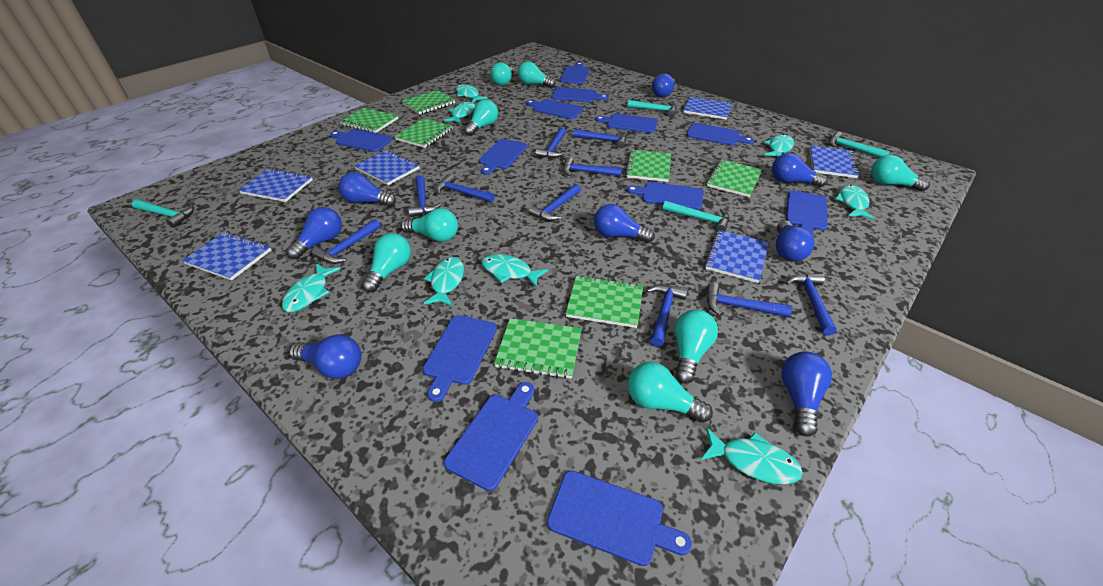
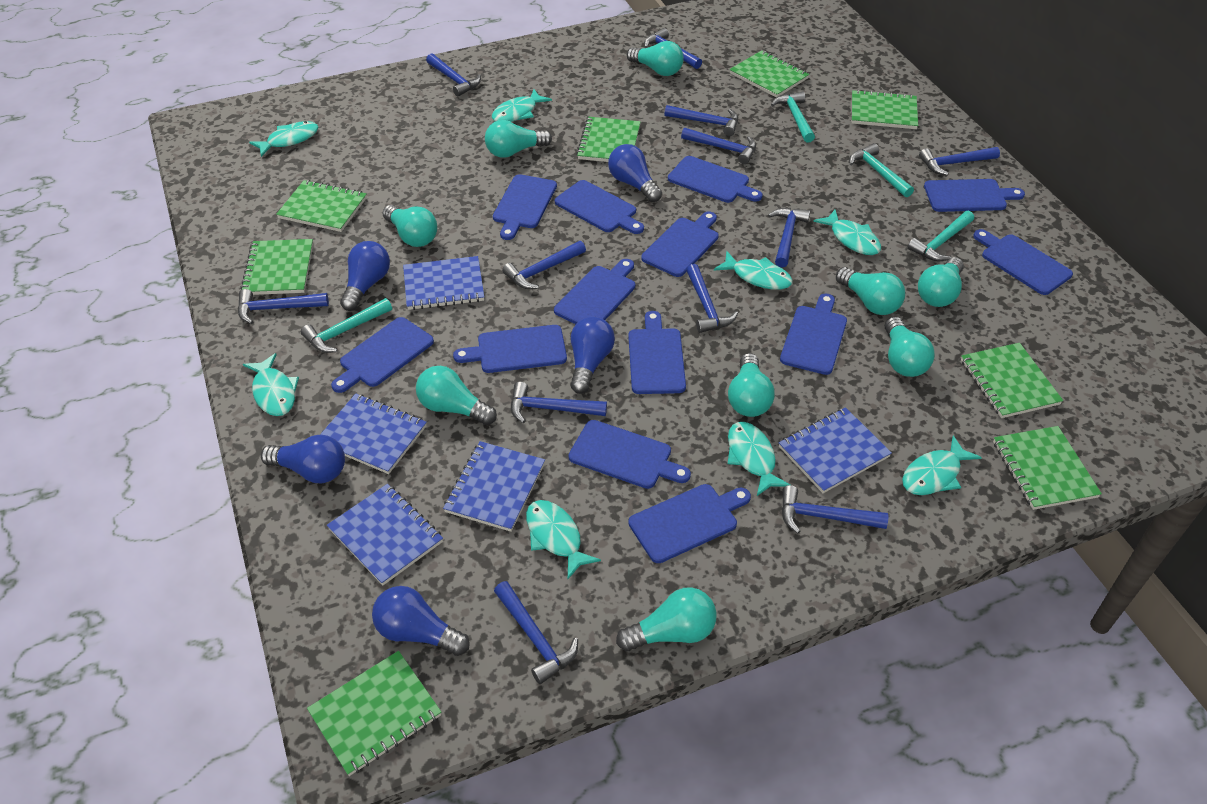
blue cutting board: [330,129,393,152] [423,315,497,402] [444,382,538,491] [479,139,527,175] [526,99,583,119] [547,471,692,566] [551,87,609,103] [560,62,590,84] [595,114,658,133] [626,182,703,210] [686,123,754,146] [786,190,828,236] = 12 -> [331,317,434,393] [453,325,567,373] [493,174,557,240] [554,259,635,324] [555,180,644,234] [569,420,691,489] [628,311,686,394] [628,484,751,563] [641,211,719,277] [668,156,763,203] [780,293,847,375] [924,179,1025,212] [973,229,1073,295] = 13
blue hammer: [312,219,380,264] [408,175,442,217] [436,174,495,202] [528,184,581,221] [535,127,566,158] [563,157,622,177] [573,129,627,148] [646,284,688,347] [707,283,792,317] [786,273,837,335] = 10 -> [238,289,329,324] [426,53,481,97] [494,581,578,684] [502,241,586,289] [511,382,607,423] [644,28,702,69] [664,105,738,136] [681,127,756,164] [686,264,738,333] [768,208,810,268] [781,485,888,534] [919,147,1000,176] = 12
blue light bulb: [286,207,342,259] [289,334,361,379] [338,172,396,207] [594,204,655,243] [652,73,675,98] [772,153,828,187] [776,220,814,261] [781,351,832,437] = 8 -> [261,435,345,483] [340,241,390,311] [372,586,470,656] [570,316,615,394] [608,144,662,202] = 5
blue notebook: [182,232,271,281] [238,168,313,202] [354,150,420,185] [683,96,732,120] [705,230,769,283] [809,146,860,178] = 6 -> [320,394,427,474] [327,484,443,586] [403,256,484,310] [443,441,545,532] [779,407,892,493] = 5
green notebook: [340,108,398,133] [394,118,453,148] [402,90,455,114] [494,318,582,379] [566,276,643,328] [625,150,671,182] [706,160,762,197] = 7 -> [240,239,313,295] [276,180,367,232] [307,651,441,776] [576,117,640,162] [730,50,809,98] [852,90,918,129] [961,343,1063,418] [993,426,1102,510] = 8
turquoise light bulb: [362,233,411,292] [401,208,458,242] [464,99,498,136] [490,62,513,86] [518,61,555,88] [628,362,713,423] [675,309,718,384] [871,155,930,191] = 8 -> [383,205,437,247] [416,366,497,425] [485,120,552,158] [616,587,717,651] [627,41,684,76] [728,353,774,417] [836,267,905,315] [885,317,935,377] [918,257,964,307] = 9

